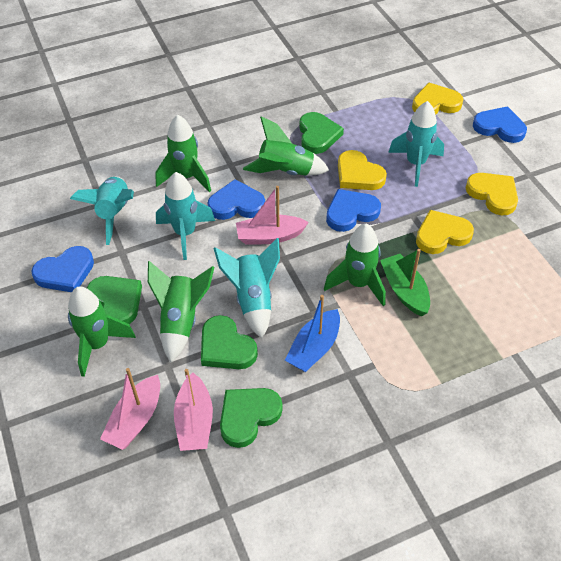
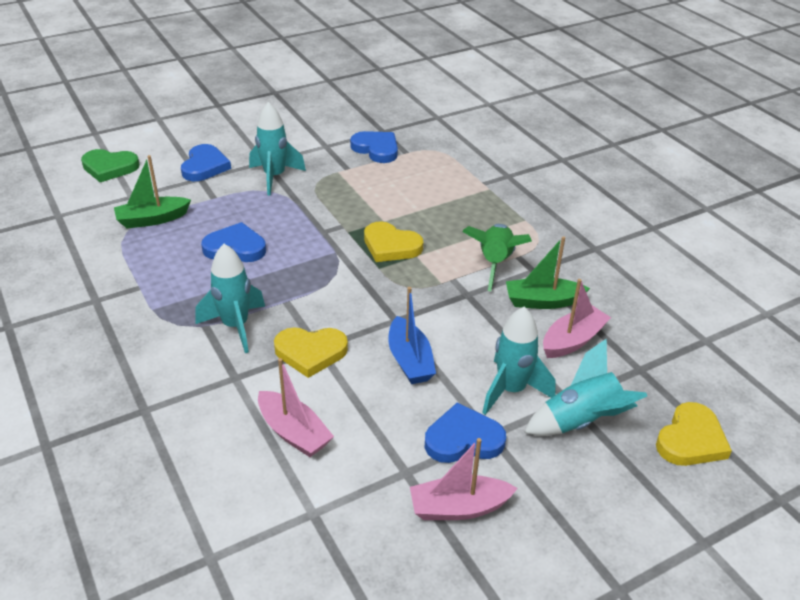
green boat: [380,249,430,317] = 1 -> [114,155,191,228] [506,236,590,309] = 2
green heart: [87,276,142,324] [201,315,258,369] [220,388,283,448] [299,112,344,154] = 4 -> [81,149,140,182] = 1
green rocket: [68,287,136,377] [148,261,215,362] [156,115,211,192] [243,116,329,176] [324,224,386,306] = 5 -> [462,224,532,291] = 1
yellow heart: [338,150,387,190] [412,83,463,115] [416,210,474,254] [466,173,518,215] = 4 -> [274,327,348,378] [364,222,423,262] [656,402,732,466] = 3

